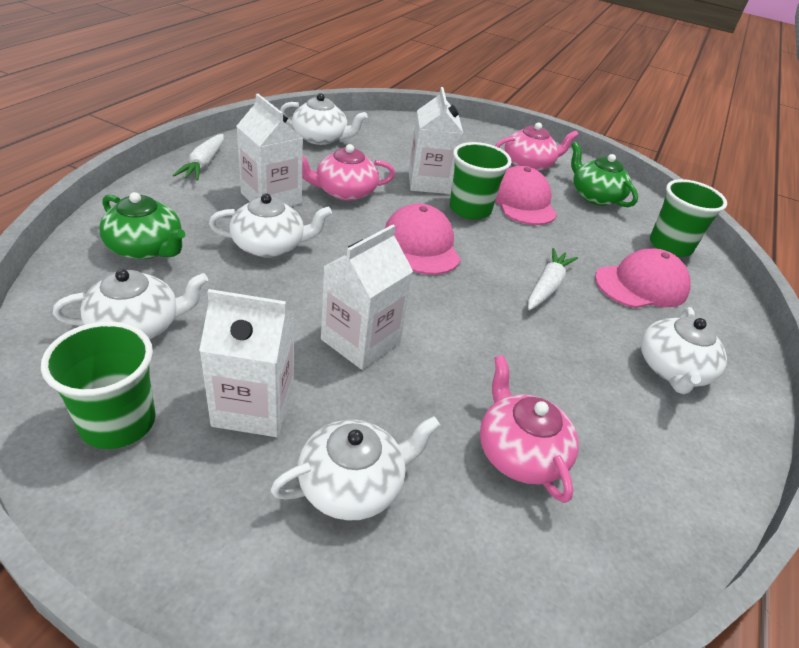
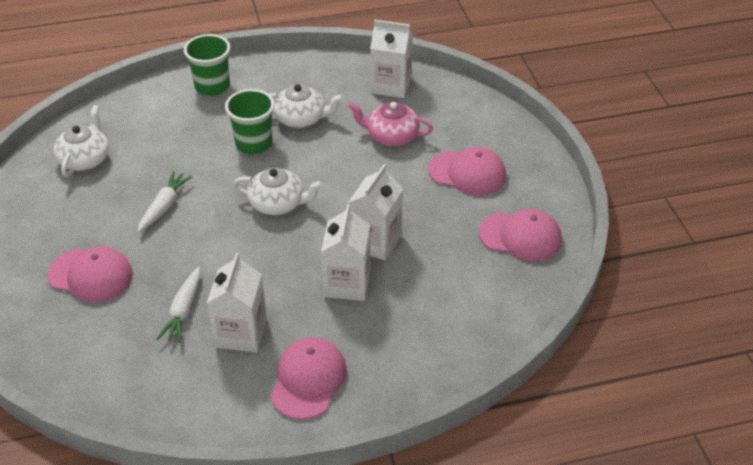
green cup: [41,321,156,449] [450,142,512,220] [650,179,727,257] = 3 -> [184,34,230,96] [225,89,275,154] = 2
green teapot: [99,192,185,259] [571,142,638,207] = 2 -> none = 0
pink cap: [385,203,461,275] [495,166,557,225] [595,249,691,308] = 3 -> [47,246,133,302] [270,337,347,419] [428,147,506,196] [479,209,562,262] = 4
pink teapot: [302,144,395,201] [480,355,579,503] [496,122,578,171] = 3 -> [348,102,433,146] = 1
white teapot: [53,269,208,340] [209,193,332,258] [271,416,441,521] [280,93,368,145] [641,307,727,394] = 5 -> [53,105,109,177] [233,168,323,215] [270,84,344,128] = 3

